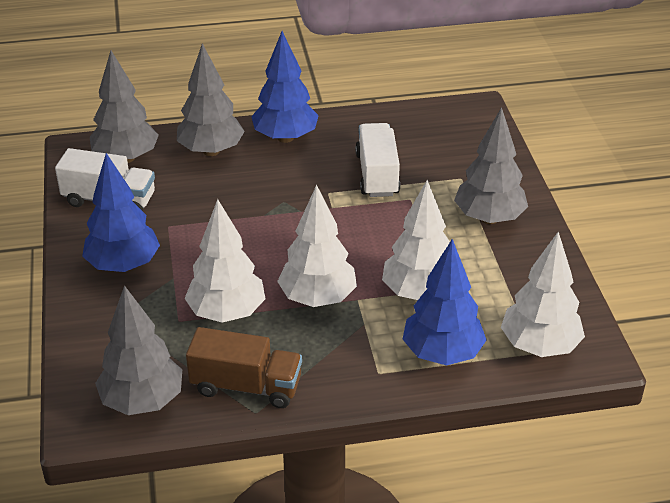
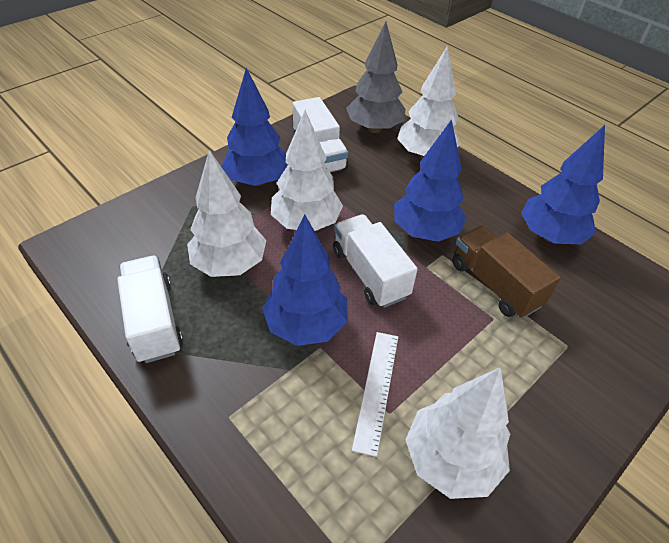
blue tree: [82,153,160,272] [251,31,319,143] [403,239,487,366] = 3 -> [221,68,288,186] [262,215,348,346] [394,119,466,242] [521,125,605,244] = 4
grey tree: [90,51,159,163] [95,285,182,415] [177,43,245,156] [454,107,528,224] = 4 -> [346,21,405,133] = 1
white ruler: none = 0 -> [352,332,398,457] = 1
white truck: [55,148,155,211] [355,123,400,197] = 2 -> [117,256,183,363] [293,97,348,173] [333,214,418,308] = 3

